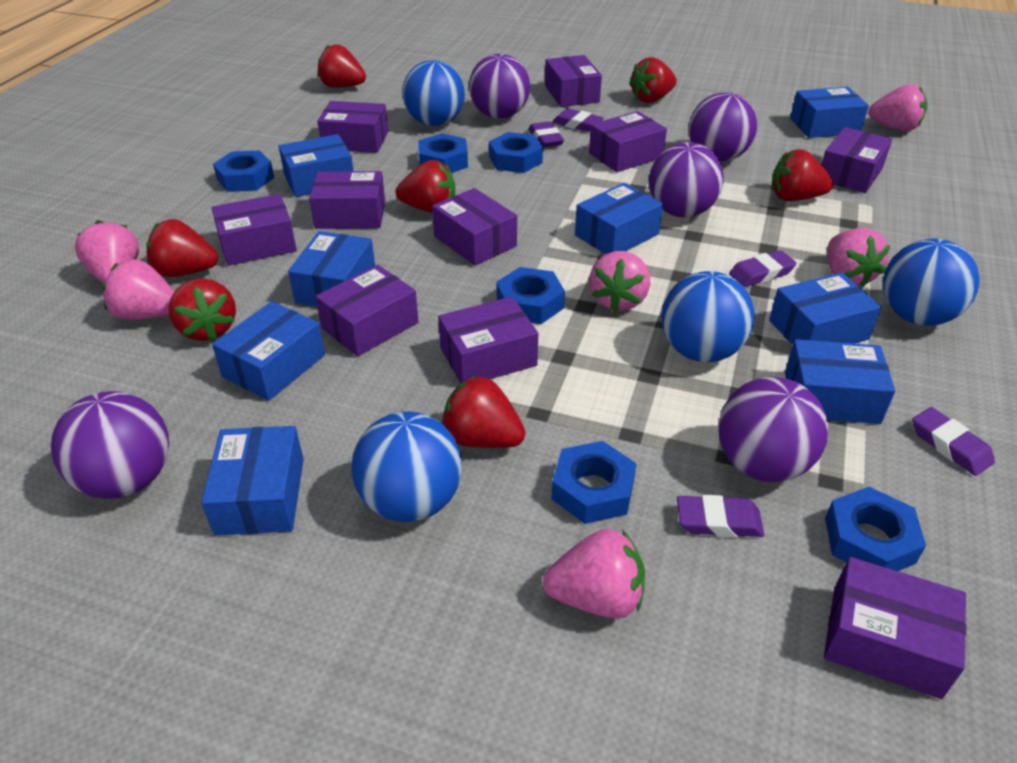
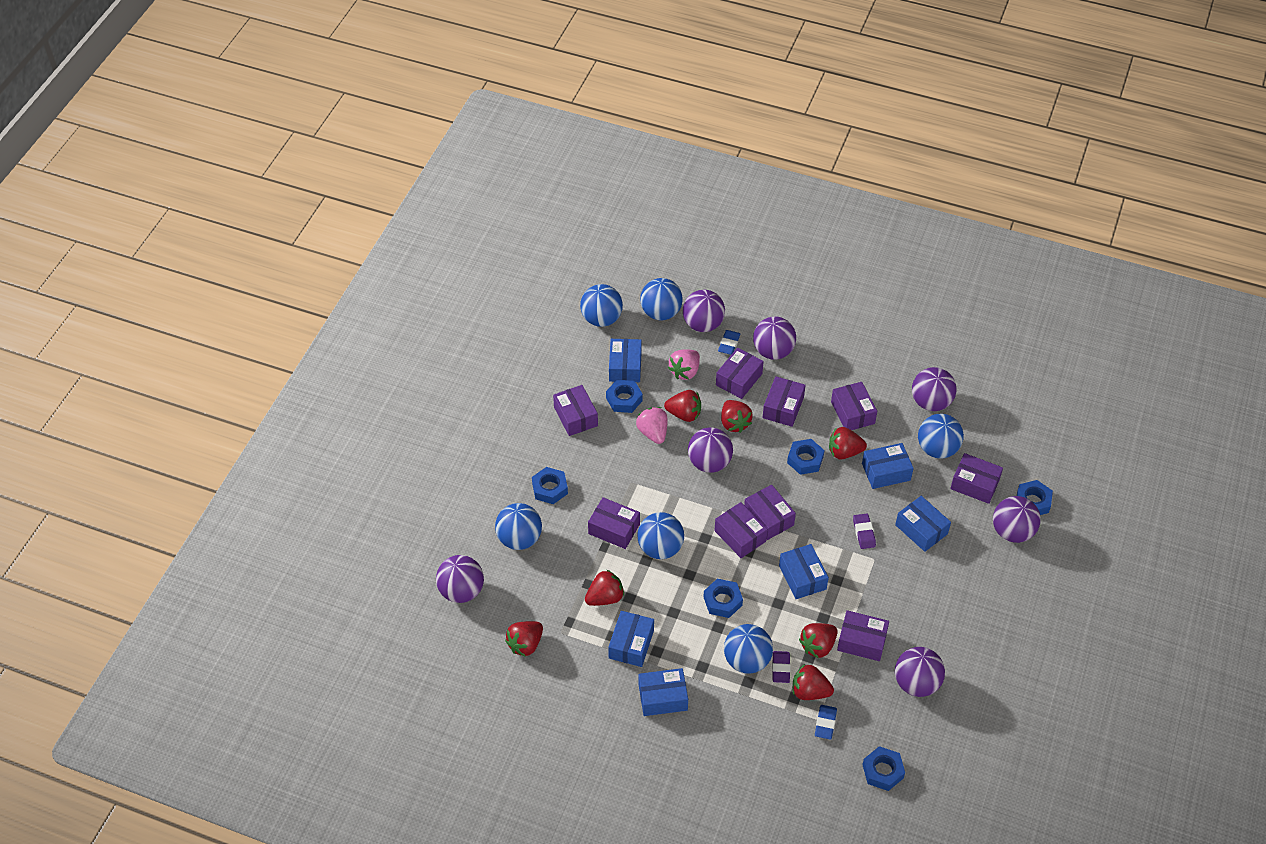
blue ball: [351,412,462,522] [402,60,465,126] [662,271,755,362] [883,239,980,326] = 4 -> [495,503,542,550] [580,284,623,327] [637,512,684,559] [640,278,683,320] [724,624,773,674] [918,414,964,459] = 6
blue box: [201,426,304,536] [212,301,325,401] [279,134,354,197] [288,231,375,307] [575,183,663,254] [769,273,881,345] [785,339,895,424] [790,87,869,138] = 8 -> [608,611,654,667] [609,339,642,382] [639,668,688,716] [779,544,829,599] [862,443,914,489] [895,496,951,552] = 6
blue eraser: none = 0 -> [718,330,740,355] [815,705,837,740] = 2
pink strawberry: [75,221,139,283] [102,259,174,320] [543,529,645,619] [589,251,650,312] [827,228,890,287] [868,84,927,132] = 6 -> [636,407,667,444] [668,349,700,380] = 2
purple ball: [51,391,169,499] [469,54,530,119] [649,142,724,217] [689,92,757,162] [718,377,828,482] = 5 -> [436,555,484,603] [683,290,725,332] [688,427,733,473] [753,316,796,360] [895,647,945,697] [912,367,956,411] [993,496,1041,543] = 7
purple box: [212,194,297,266] [309,171,385,229] [315,265,419,356] [317,101,388,153] [432,188,517,265] [438,297,538,383] [545,55,602,107] [589,111,667,172] [821,127,892,193] [824,557,966,699] = 10 -> [553,385,598,436] [588,497,640,549] [715,502,768,558] [716,348,764,399] [744,485,796,540] [762,376,806,427] [831,382,877,430] [837,610,889,661] [950,453,1003,504] = 9
purple eraser: [529,121,564,148] [552,108,604,132] [677,495,764,537] [729,250,797,287] [912,407,995,476] = 5 -> [772,651,790,683] [853,514,876,549] = 2

